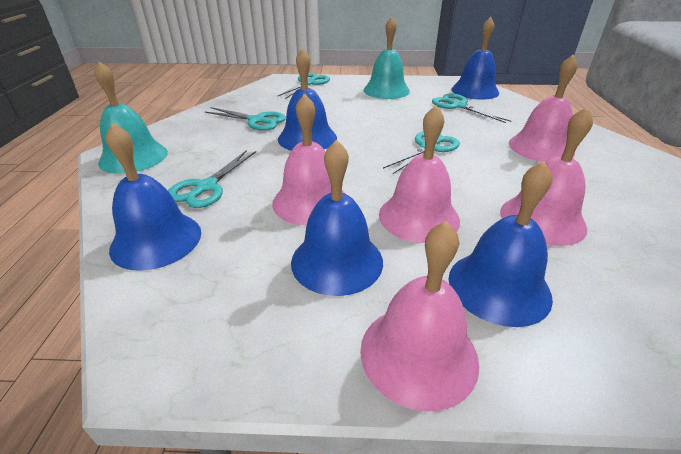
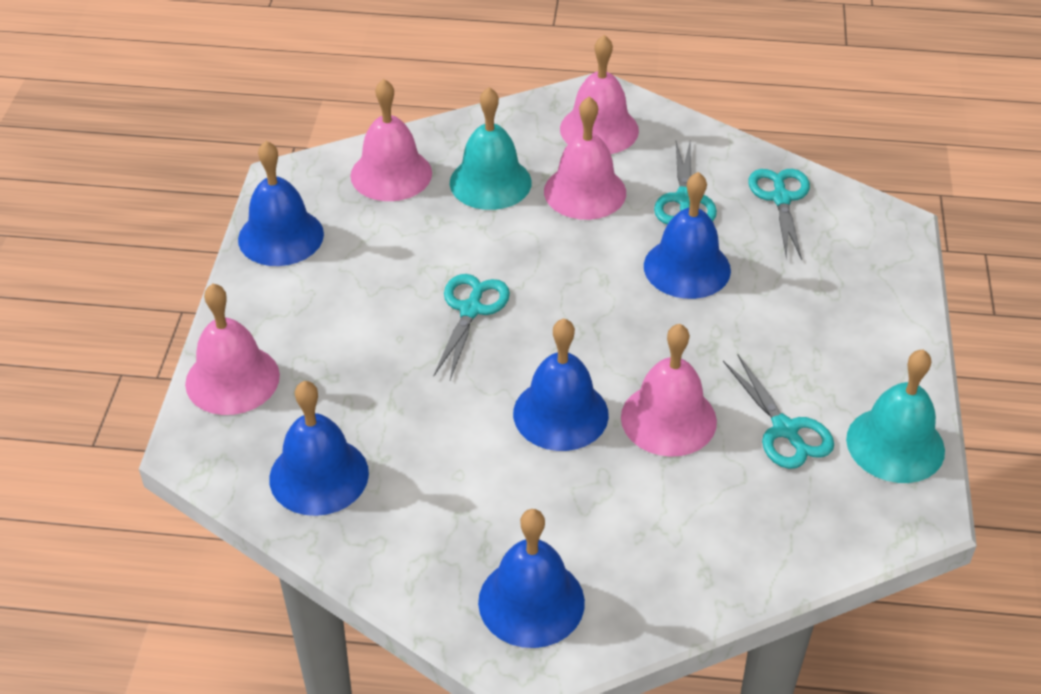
turquoise scissors: [168,150,256,208] [205,107,286,131] [278,73,330,99] [383,131,460,174] [432,93,511,123] = 5 -> [434,274,510,380] [654,139,717,225] [723,355,834,469] [748,169,810,260] = 4

